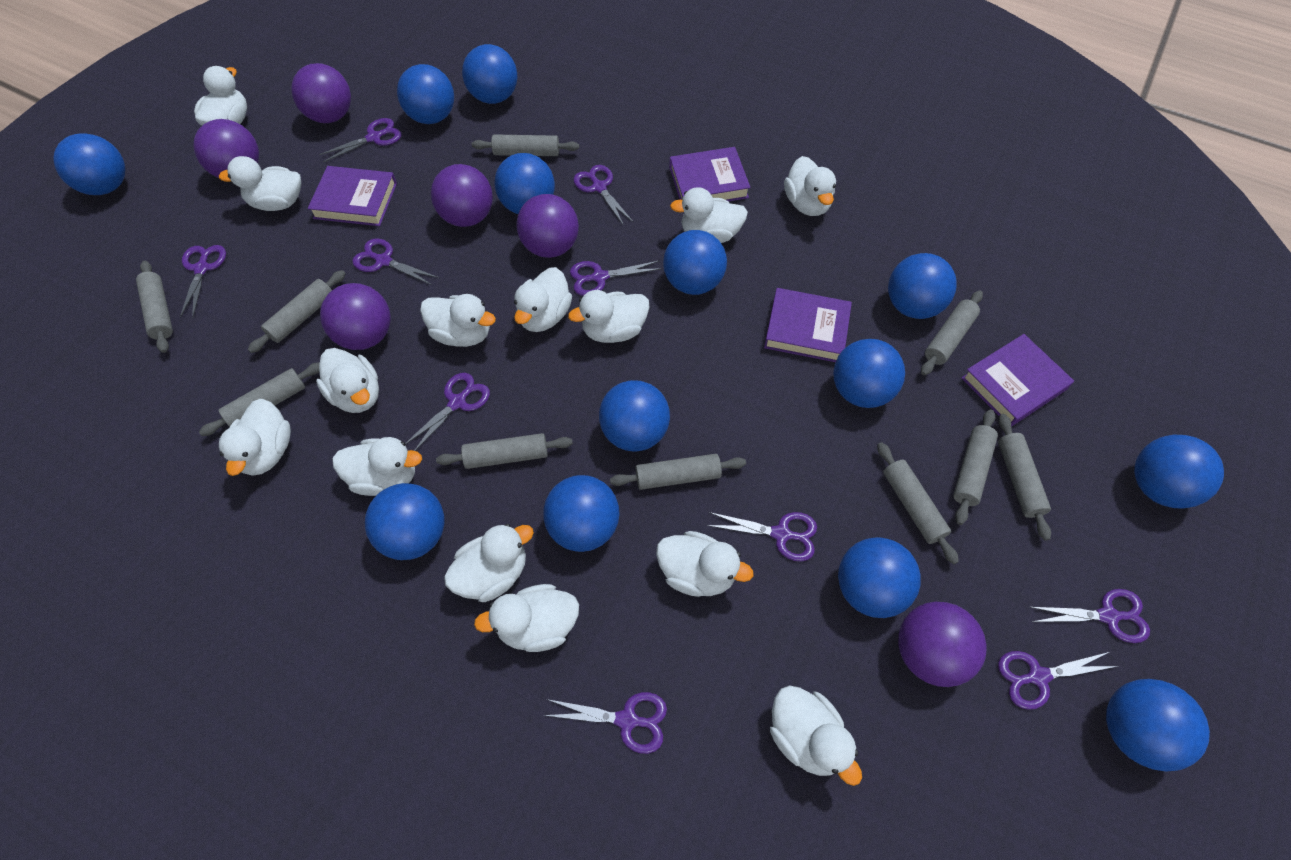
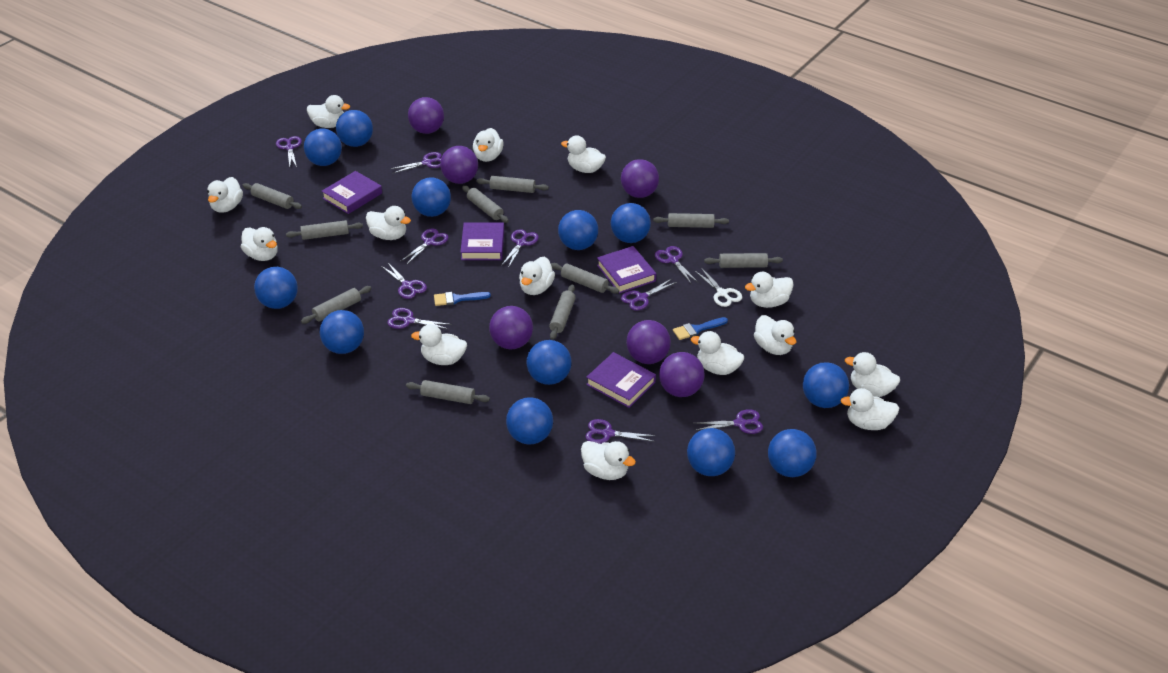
blue ball: [53,133,125,195] [365,483,444,560] [397,64,454,124] [462,44,517,104] [494,153,555,214] [543,475,620,552] [599,380,670,452] [663,230,727,295] [833,339,905,408] [838,537,921,618] [888,253,957,319] [1106,679,1210,771] [1134,435,1224,509] = 13 -> [254,267,298,309] [304,129,342,166] [320,310,364,354] [336,110,373,147] [412,177,451,217] [506,397,553,445] [527,340,571,385] [558,210,598,250] [611,203,651,243] [687,428,735,476] [768,429,816,477] [803,362,849,408] = 12
blue brush: none = 0 -> [434,292,491,306] [673,317,728,340] = 2
white scissors: none = 0 -> [695,268,742,307] = 1

